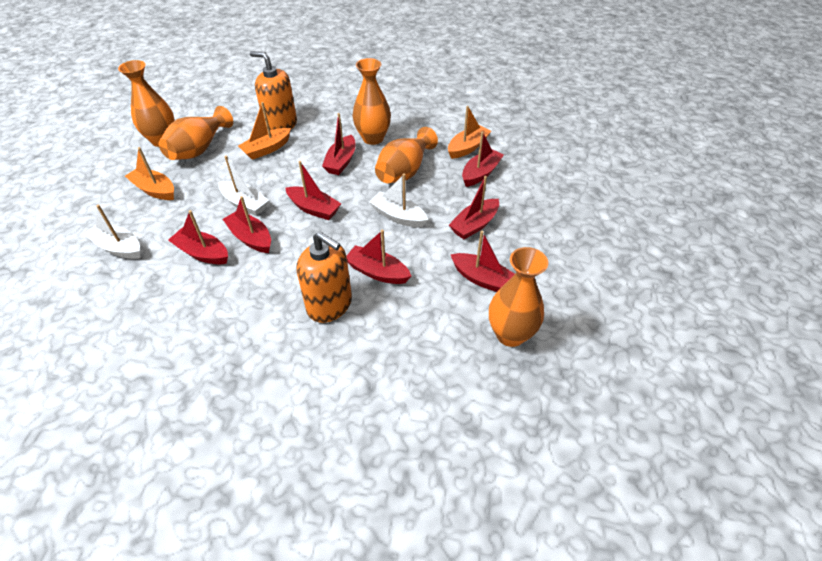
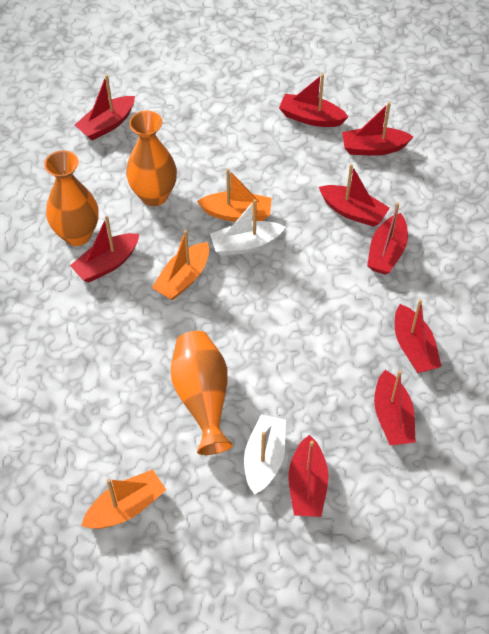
orange soap dispenser: [250,51,297,131] [296,232,352,323] = 2 -> none = 0
orange vase: [118,60,175,147] [158,106,233,160] [353,58,391,145] [375,127,438,183] [489,247,548,347] = 5 -> [44,150,99,246] [126,111,177,206] [171,331,233,455] = 3
red boat: [168,210,228,264] [223,196,271,253] [286,161,341,220] [322,113,355,175] [347,230,411,284] [449,176,499,239] [450,231,515,292] [462,132,504,187] = 8 -> [70,216,139,283] [75,74,135,140] [279,74,348,127] [288,435,329,517] [319,164,390,227] [342,102,414,156] [367,202,408,275] [374,370,416,445] [395,299,442,373] = 9
white boat: [84,205,140,259] [218,156,269,216] [369,173,428,227] = 3 -> [210,199,285,256] [244,415,286,495] = 2

